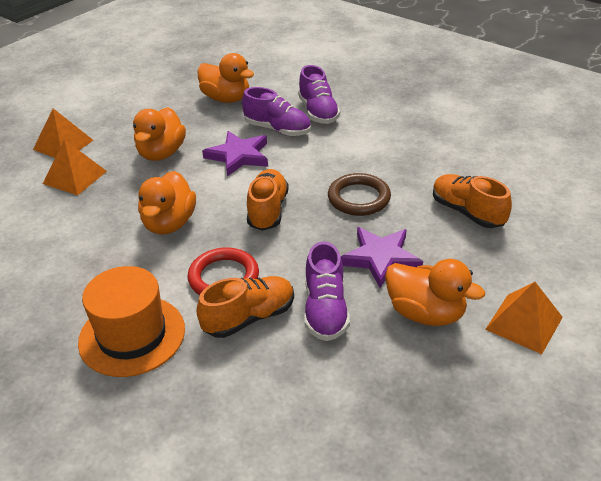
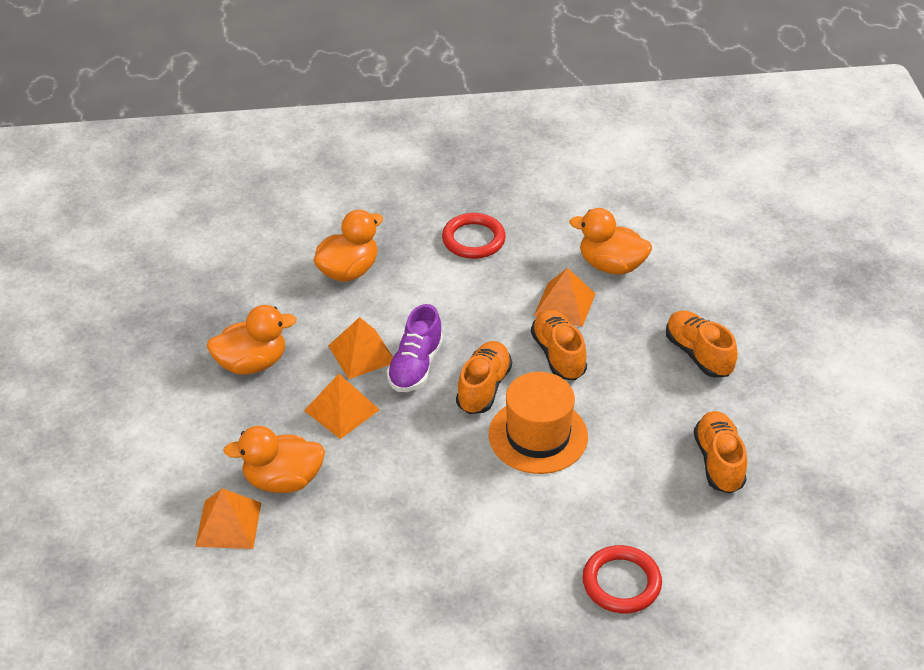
brown ring: [328,173,391,216] = 1 -> none = 0
orange pyramid: [33,108,94,158] [43,140,107,195] [485,282,563,354] = 3 -> [195,488,261,549] [304,374,380,439] [328,317,393,379] [534,268,596,327] = 4
orange shoe: [196,276,294,338] [247,169,289,231] [433,174,512,228] = 3 -> [456,341,512,414] [531,309,587,380] [666,310,738,378] [694,411,747,494] = 4
purple shoe: [242,87,311,136] [298,65,340,124] [304,241,350,341] = 3 -> [387,304,443,392] = 1
purple star: [202,131,268,176] [341,227,423,288] = 2 -> none = 0
red ring: [187,247,259,295] = 1 -> [442,213,506,259] [582,545,662,613] = 2

